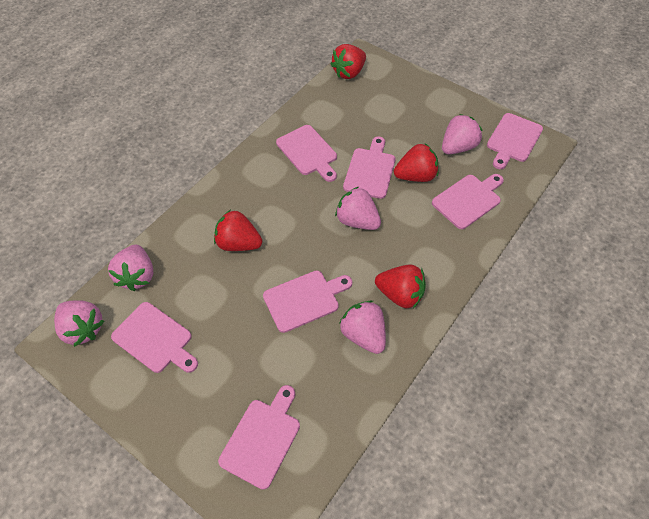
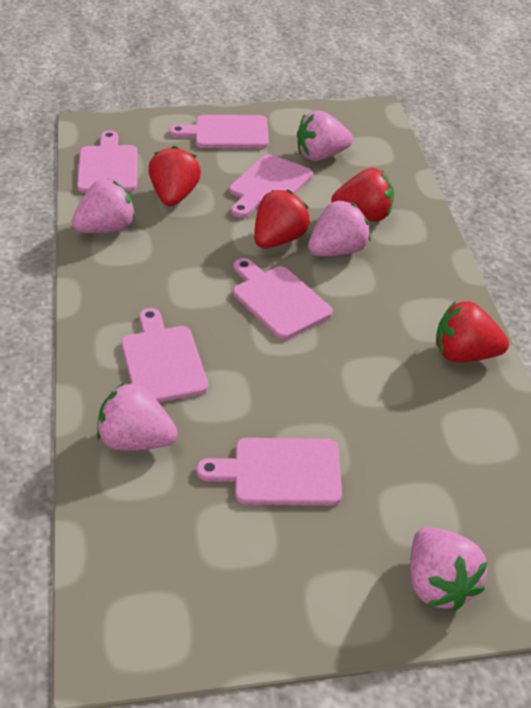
pink cutting board: [111,302,198,373] [218,385,300,490] [263,271,352,333] [276,125,337,182] [343,136,396,199] [432,174,504,229] [487,113,543,169] = 7 -> [77,130,137,193] [121,308,208,402] [169,115,269,148] [196,438,342,505] [229,154,313,218] [233,258,333,339] = 6

